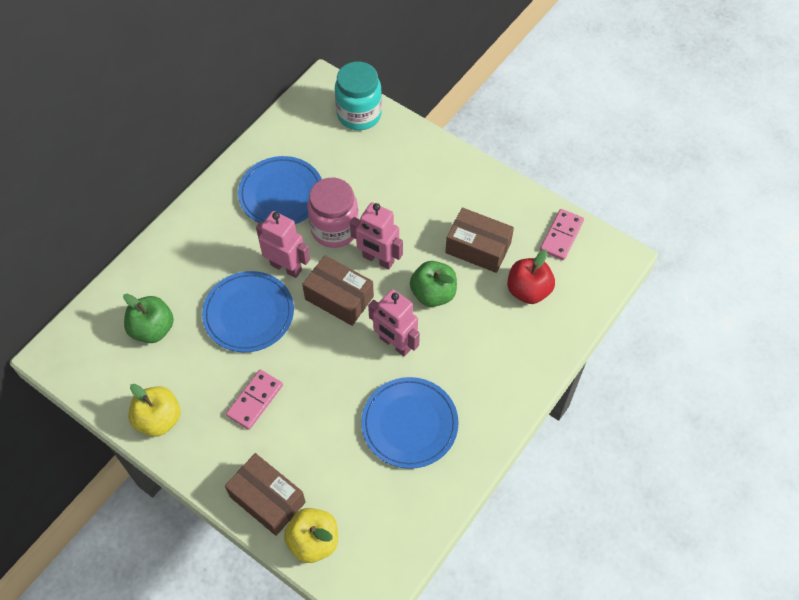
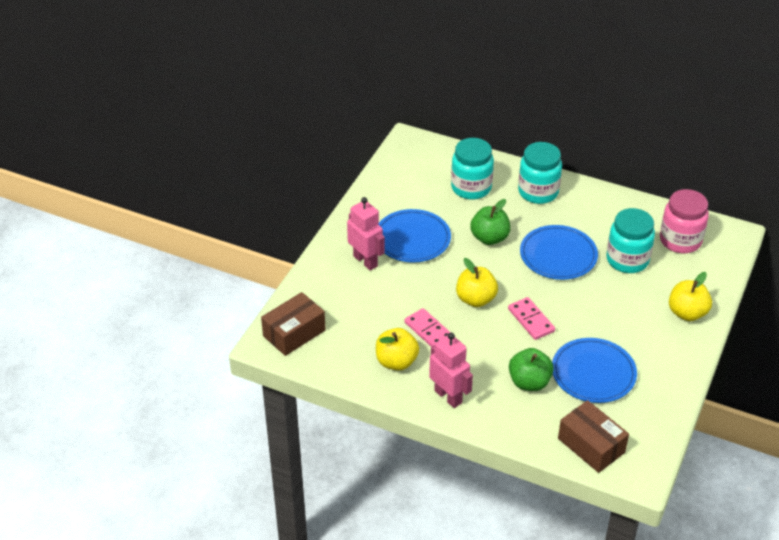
brown box: [225,453,306,536] [302,255,374,326] [445,208,514,273] = 3 -> [261,292,326,356] [558,400,629,473] = 2
pink robot: [256,211,310,278] [350,202,403,270] [368,289,420,356] = 3 -> [347,197,385,271] [429,333,473,408] = 2
red apple: [507,250,555,304] = 1 -> none = 0
turquoise jar: [335,62,382,130] = 1 -> [451,138,494,200] [518,142,562,204] [606,208,655,273] = 3
yellow apple: [128,384,181,437] [284,508,338,563] = 2 -> [376,328,419,371] [456,258,498,307] [669,272,712,321] = 3

